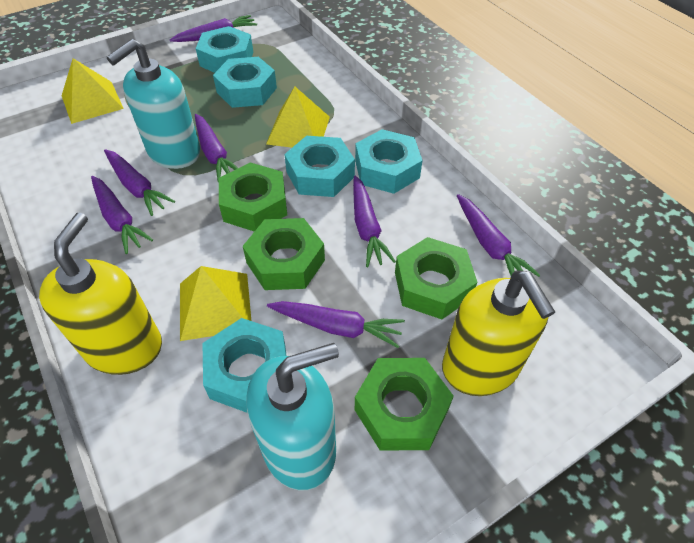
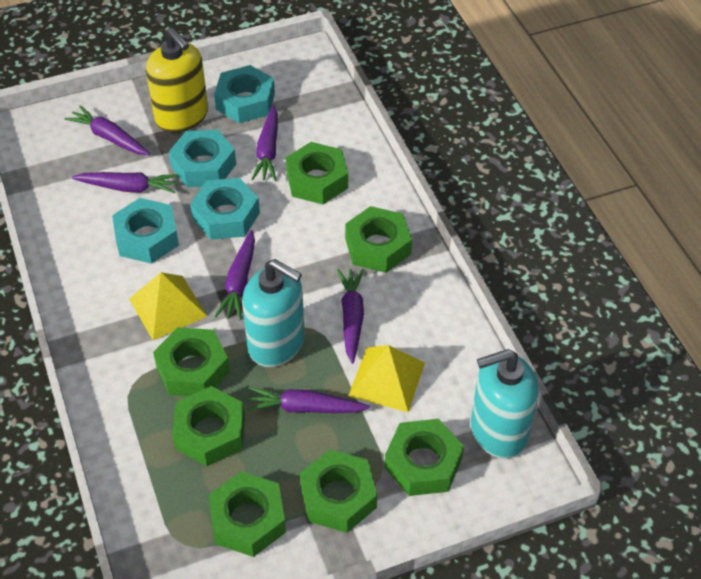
green nut: [219,163,287,232] [243,218,325,290] [355,358,454,451] [395,237,477,319] = 4 -> [153,327,230,396] [172,386,245,466] [209,471,286,557] [286,142,348,204] [300,449,377,533] [345,206,412,273] [385,419,464,496] = 7
purple carrot: [91,176,153,254] [104,149,175,216] [170,15,257,42] [195,114,238,183] [267,301,405,348] [353,175,396,267] [457,194,540,277] = 7 -> [64,105,150,155] [72,172,179,194] [215,230,255,320] [246,387,370,413] [251,105,278,181] [337,268,364,364] = 6
turquoise nut: [196,26,253,73] [203,318,287,413] [213,57,277,108] [284,136,355,197] [355,129,423,194] = 5 -> [112,198,179,264] [169,130,236,187] [190,178,260,240] [214,65,275,123] = 4
yellow pyramid: [62,58,124,124] [180,266,251,341] [266,86,330,148] = 3 -> [129,272,208,340] [349,345,425,412] = 2
yellow soap dispenser: [39,212,162,375] [442,270,555,396] = 2 -> [146,27,208,132] = 1

